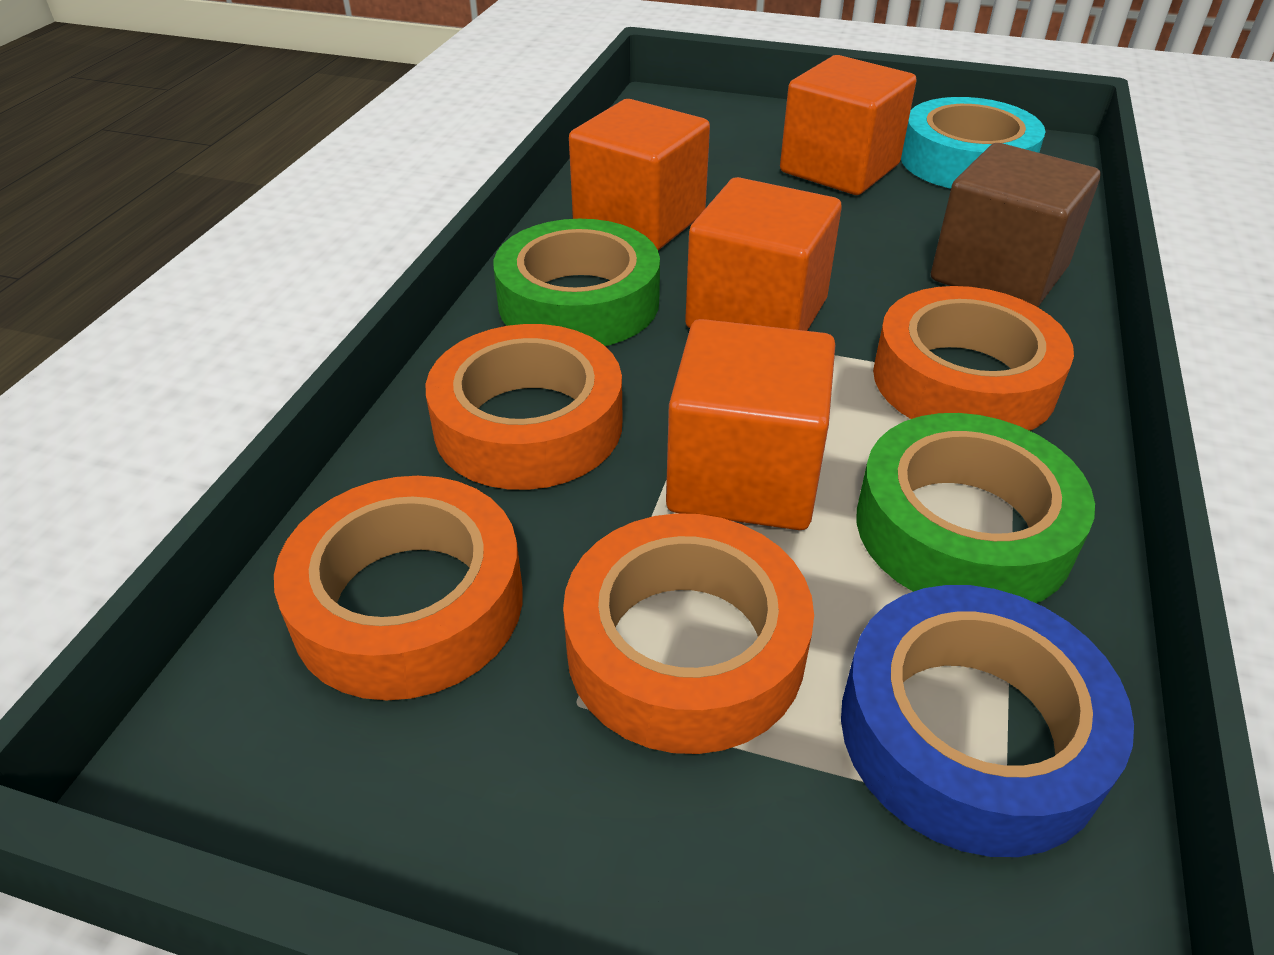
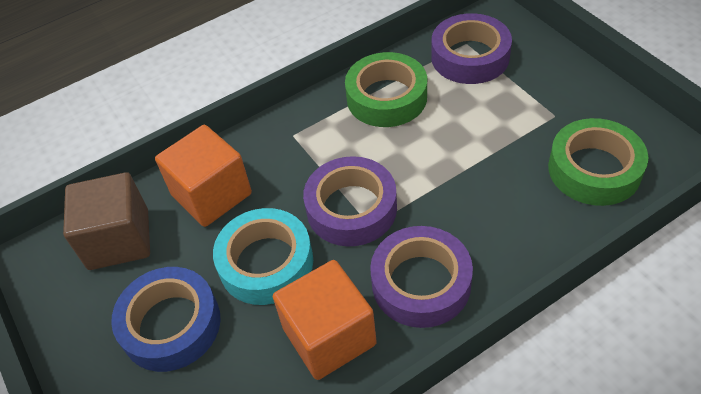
orange cube: [569,99,710,250] [666,319,835,530] [685,177,842,331] [780,55,917,195] = 4 -> [155,125,252,227] [273,260,377,380] = 2
orange tape: [274,476,523,700] [426,324,623,490] [563,513,814,754] [873,286,1074,431] = 4 -> none = 0
purple tape: none = 0 -> [303,156,397,246] [370,226,473,328] [431,13,512,84] = 3

